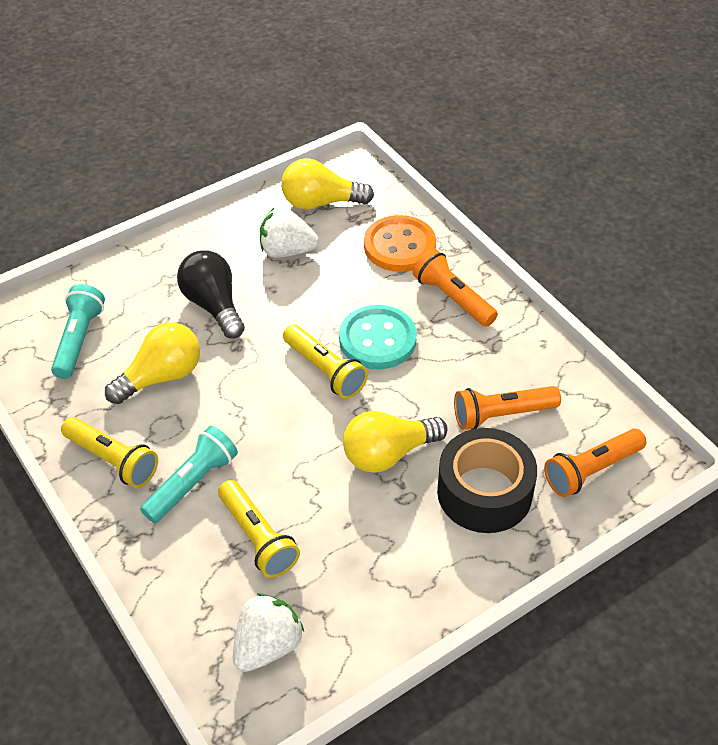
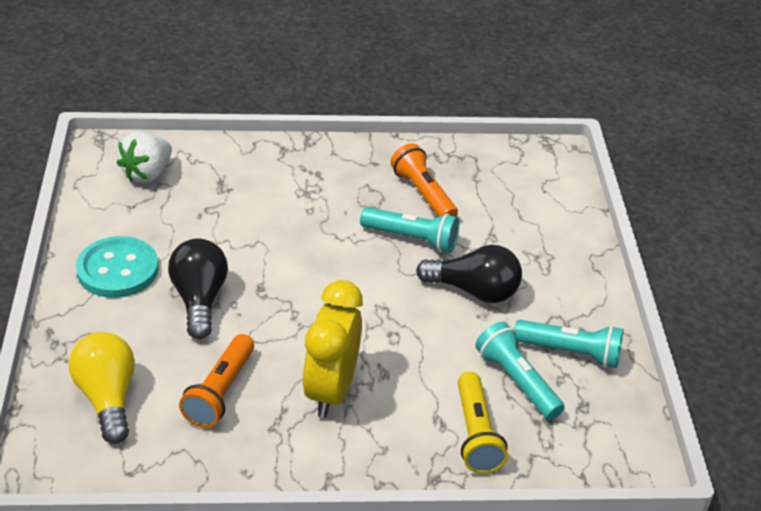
black light bulb: [177,250,245,338] = 1 -> [168,238,228,339] [416,245,522,303] = 2
black tape: [437,428,537,533] = 1 -> none = 0
orange button: [364,215,436,272] = 1 -> none = 0
orange flashlight: [413,249,498,327] [454,386,561,430] [544,429,646,497] = 3 -> [179,334,254,428] [391,143,458,217] = 2
turquoise flashlight: [51,284,105,379] [140,426,238,523] = 2 -> [360,207,459,253] [475,322,565,420] [514,320,623,368] = 3
white strawberry: [233,593,304,672] [260,207,319,258] = 2 -> [117,132,172,183] = 1
yellow clock: none = 0 -> [302,280,363,418] = 1
yellow flashlight: [61,417,158,488] [218,480,300,578] [283,324,368,399] = 3 -> [458,372,508,474] = 1
yellow light bulb: [105,322,200,404] [281,158,374,210] [343,411,448,473] = 3 -> [69,332,135,444] = 1

